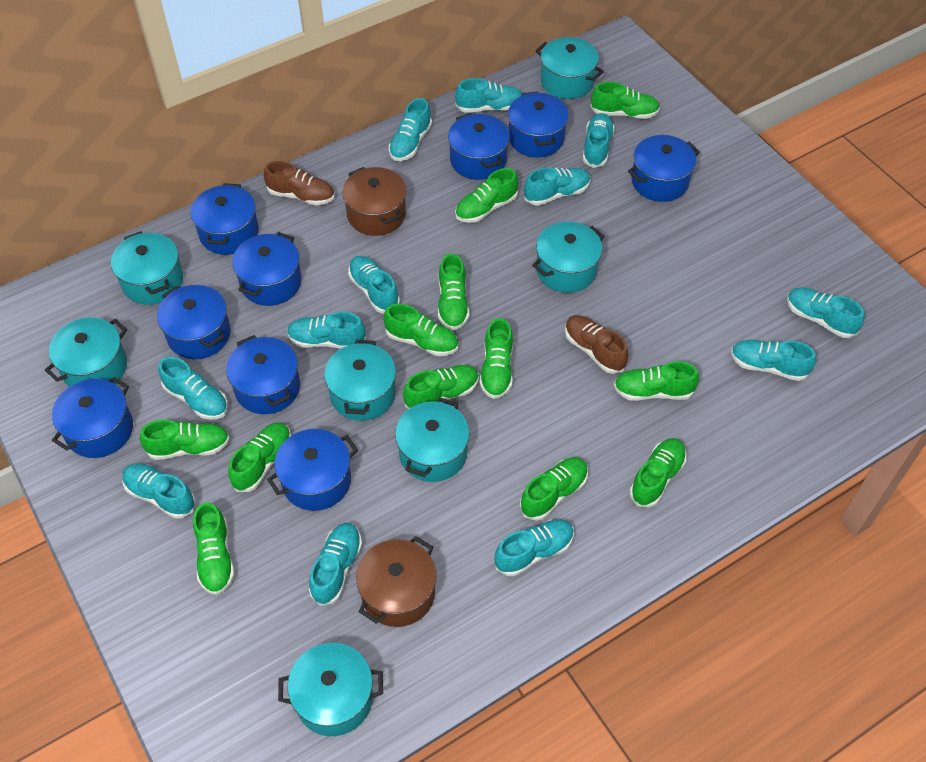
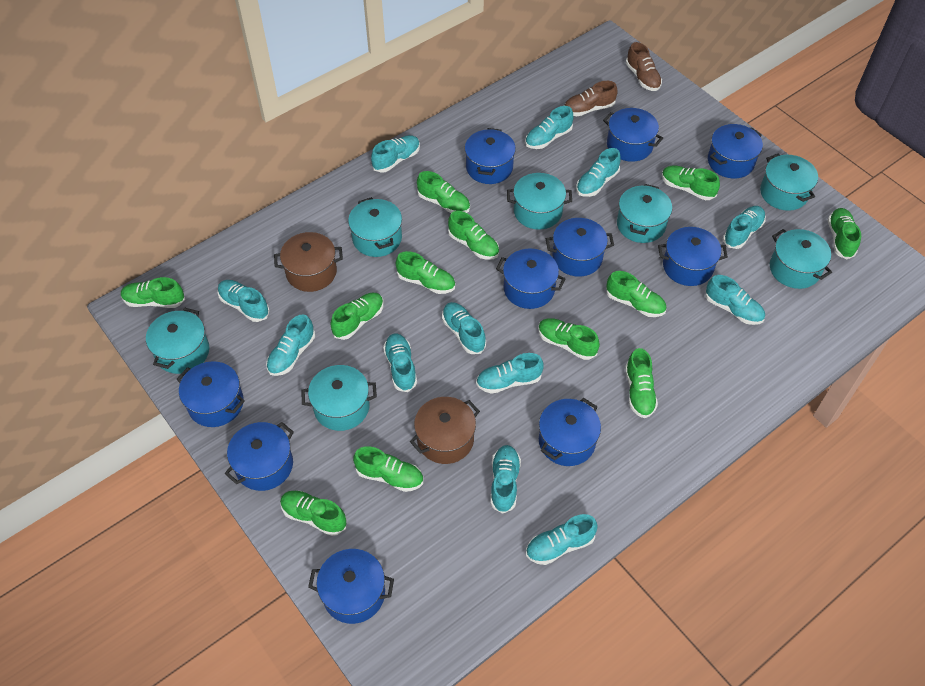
blue pot: [52,377,133,458] [157,285,231,359] [190,183,259,255] [226,335,300,414] [232,232,302,306] [267,429,358,511] [448,113,510,180] [508,91,569,158] [628,135,700,202] = 9 -> [177,361,245,427] [225,422,294,491] [308,549,394,624] [465,128,516,184] [496,248,566,309] [539,398,601,466] [546,218,614,277] [603,108,663,162] [658,227,728,286] [708,124,763,178] = 10

